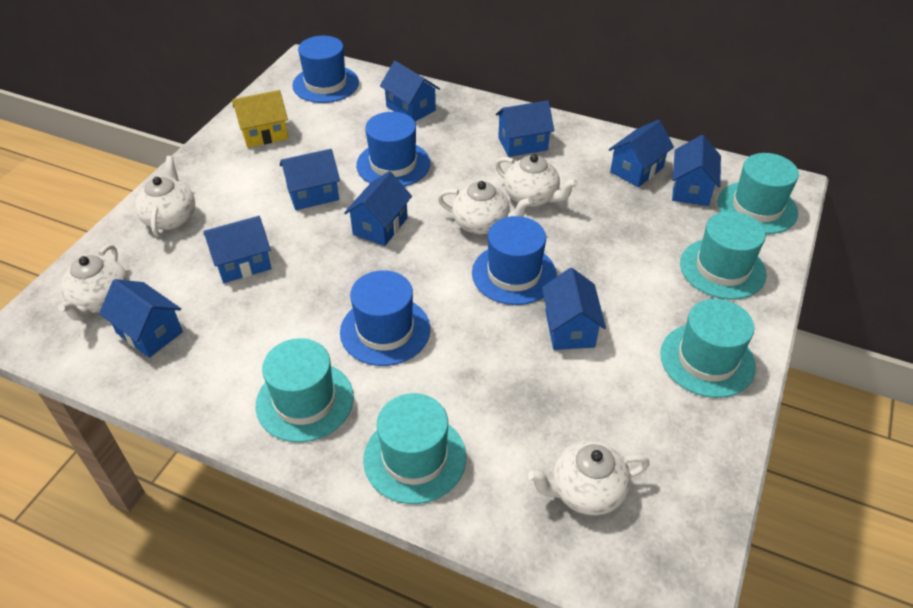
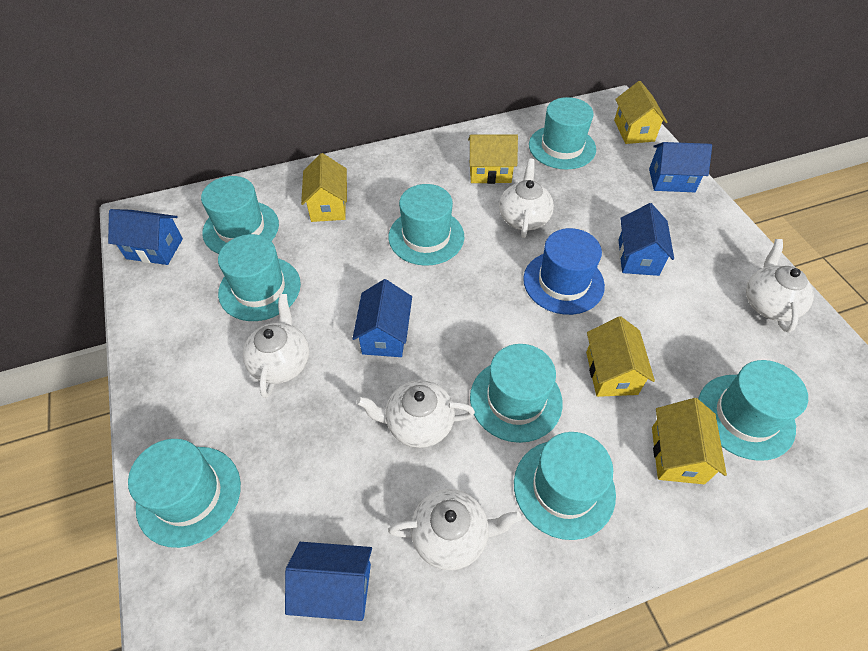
blue hat: [292,36,359,103] [340,270,430,366] [356,112,430,187] [472,216,557,305] = 4 -> [523,228,605,315] = 1
blue house: [99,279,183,358] [203,216,271,283] [280,149,340,210] [344,171,412,246] [380,61,440,121] [496,101,554,157] [542,268,606,350] [609,120,674,187] [672,135,721,206] = 9 -> [108,209,183,265] [285,542,372,621] [352,279,412,357] [618,203,674,276] [649,142,712,192] = 5
turquoise hat: [256,338,354,442] [363,393,466,504] [660,299,756,398] [680,211,767,299] [718,153,799,234] = 5 -> [128,439,241,548] [201,176,279,254] [218,234,301,321] [389,184,464,265] [470,344,563,443] [514,432,616,540] [529,97,596,169] [698,360,808,461] = 8
yellow house: [232,90,288,148] = 1 -> [301,153,347,222] [468,134,518,184] [586,316,655,397] [614,81,667,144] [652,398,727,484] = 5

